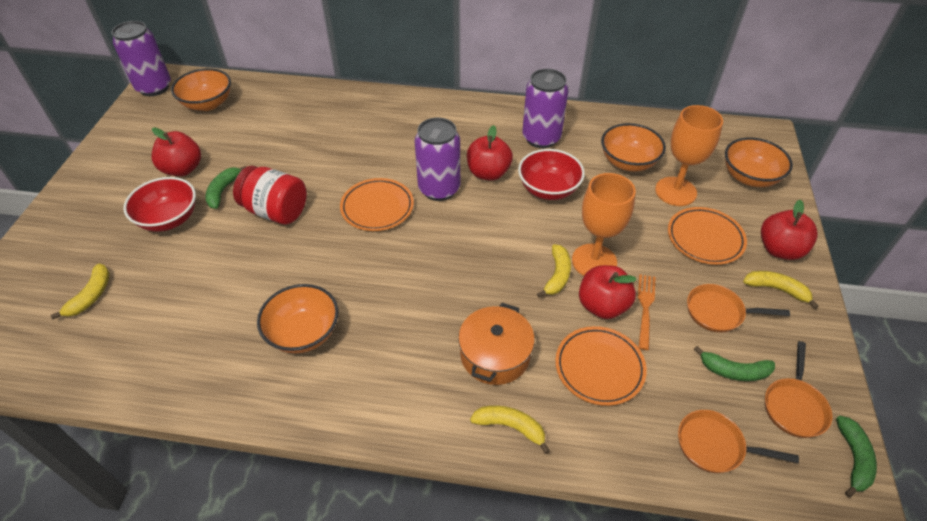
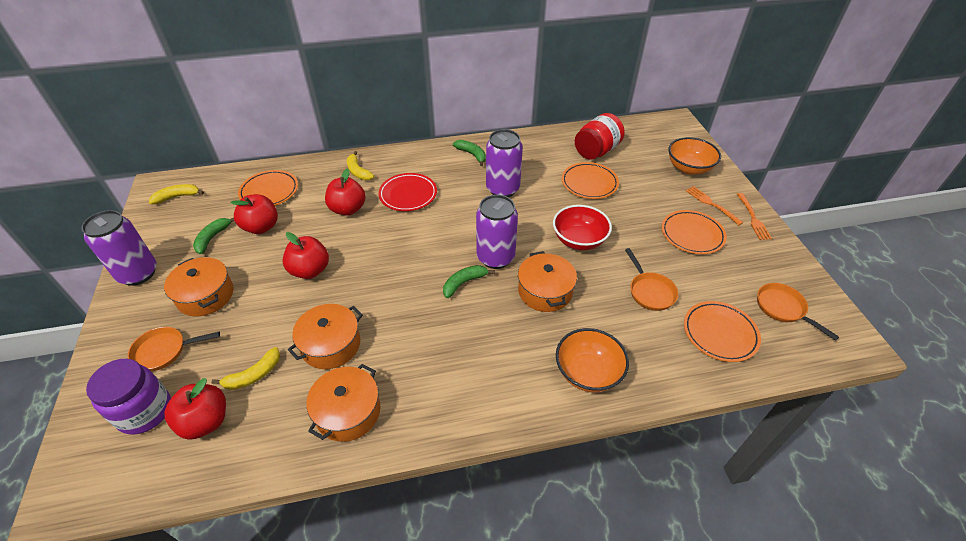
orange bowl: [171,68,231,111] [257,284,338,353] [601,123,666,171] [725,137,793,187] = 4 -> [556,328,629,392] [668,137,721,175] = 2
orange fork: [638,274,656,350] = 1 -> [686,186,744,225] [737,193,772,240] = 2
orange goblet: [572,173,636,276] [655,105,723,206] = 2 -> none = 0
orange plate: [340,178,414,231] [555,326,647,406] [668,207,747,265] = 3 -> [238,170,298,206] [562,162,619,199] [662,210,727,254] [684,301,761,362] = 4
orange pot: [458,303,535,385] = 1 -> [164,257,233,316] [288,304,363,369] [306,364,381,442] [518,251,577,312] = 4
purple jar: none = 0 -> [86,359,171,435] = 1
red bowl: [123,177,196,232] [518,149,585,200] = 2 -> [553,205,612,250] = 1
red plate: none = 0 -> [378,173,437,211] = 1
yellow banana: [50,263,110,319] [470,405,550,454] [537,244,571,297] [743,271,819,309] = 4 -> [149,184,204,204] [211,347,280,390] [347,151,374,180] = 3

